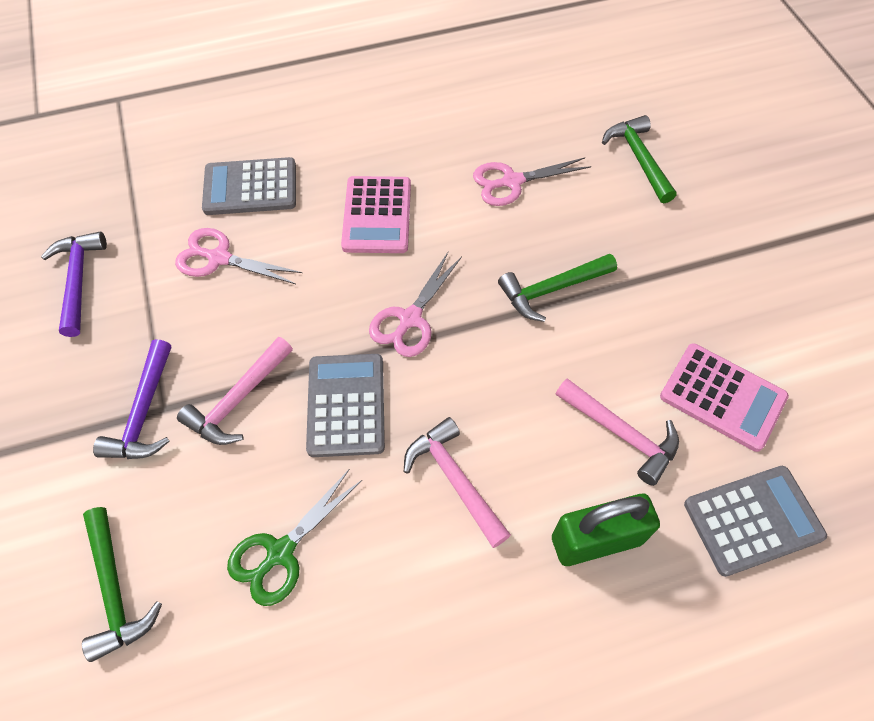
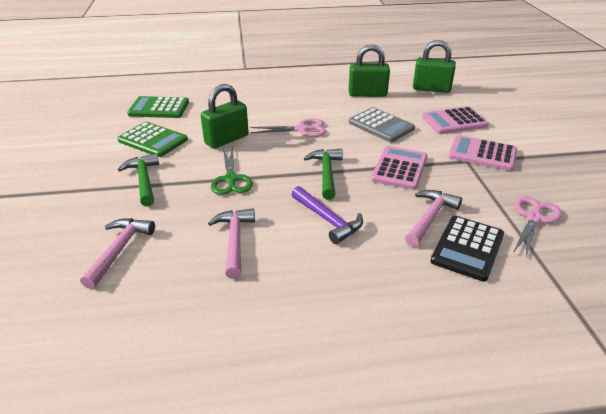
black calculator: none = 0 -> [430,216,504,282] = 1
green calculator: none = 0 -> [118,122,188,157] [127,96,189,118] = 2
green hammer: [82,507,162,662] [498,254,617,322] [602,115,677,203] = 3 -> [118,153,159,206] [304,149,343,200] = 2
green padlock: [552,494,660,566] = 1 -> [201,84,249,149] [349,44,390,97] [413,40,456,93] = 3
grey calculator: [202,157,296,215] [306,354,385,457] [684,466,827,577] = 3 -> [349,107,415,142] = 1
pink calculator: [341,176,411,253] [660,343,789,452] = 2 -> [371,146,427,190] [422,106,489,134] [448,135,517,171] = 3
pink scissors: [175,228,302,284] [369,252,462,357] [473,157,591,206] = 3 -> [250,118,326,137] [514,197,562,257] = 2
purple hammer: [41,232,107,337] [93,339,171,459] = 2 -> [291,186,363,244] = 1

